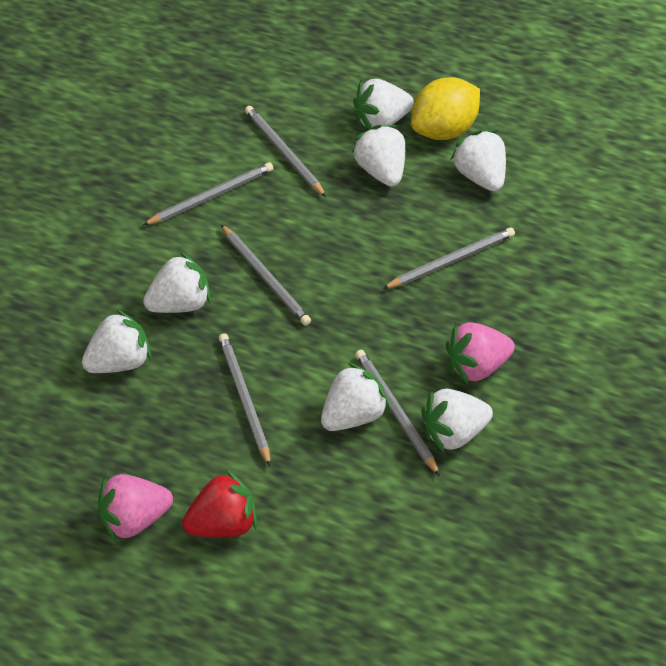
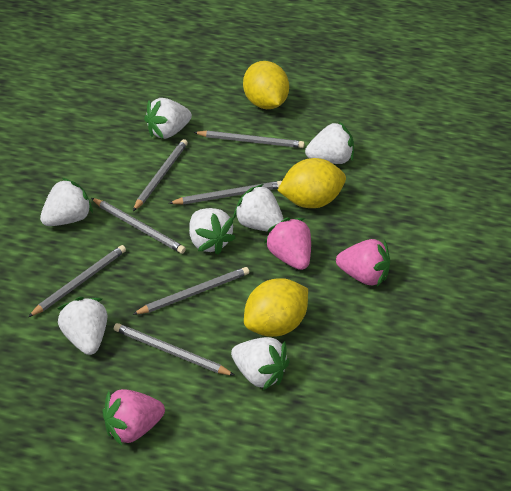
grey pencil: [143,162,274,225] [219,333,271,467] [221,224,311,326] [245,106,326,197] [355,350,440,476] [382,228,515,289] = 6 -> [28,245,126,317] [91,198,186,254] [114,323,235,376] [132,267,249,315] [133,139,188,211] [169,181,282,205] [193,131,305,148] = 7
pink strawberry: [98,474,173,542] [446,322,515,384] = 2 -> [102,389,165,446] [264,218,311,270] [336,239,390,286] = 3
red strawberry: [182,469,257,537] = 1 -> none = 0
yellow lemon: [411,77,480,140] = 1 -> [243,61,289,109] [244,278,308,337] [277,158,346,208] = 3

